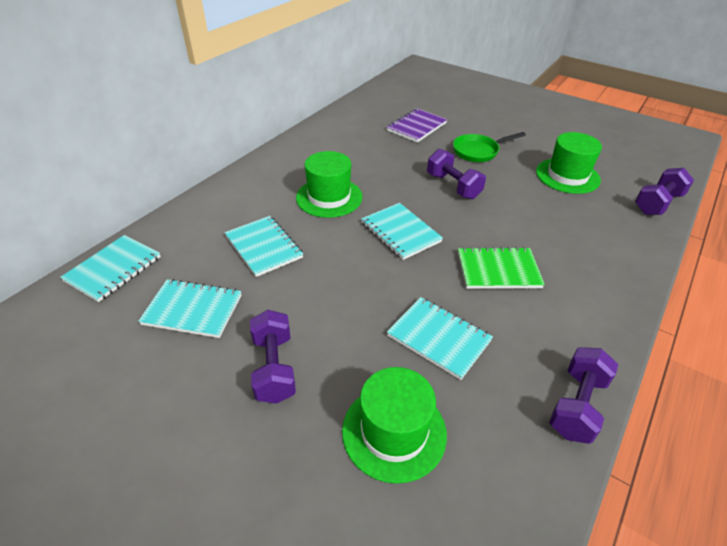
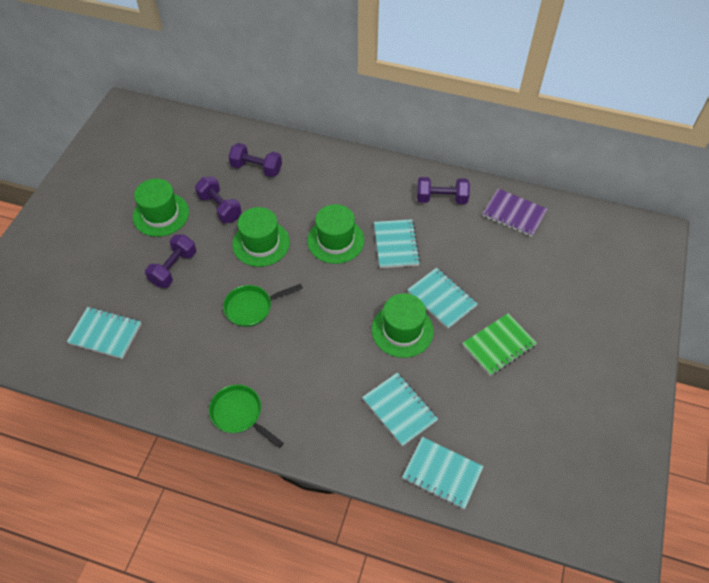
green hat: [296,151,363,218] [342,367,447,484] [536,132,602,194] = 3 -> [133,179,189,237] [232,207,290,267] [307,204,364,264] [372,293,434,358] = 4
green pan: [453,132,526,162] = 1 -> [209,384,284,448] [223,284,303,327] = 2

